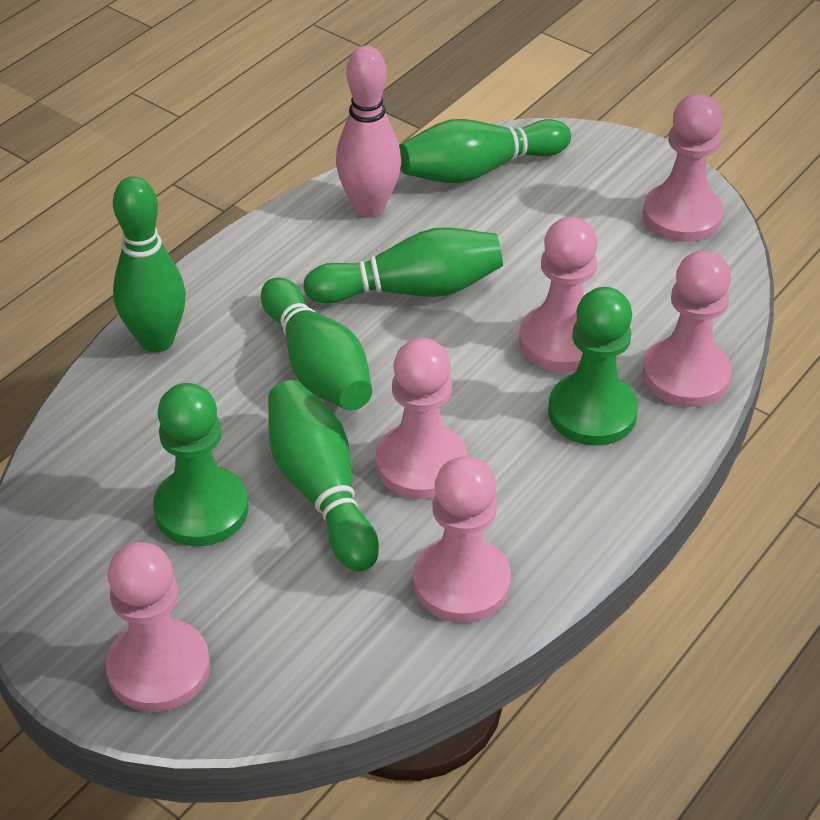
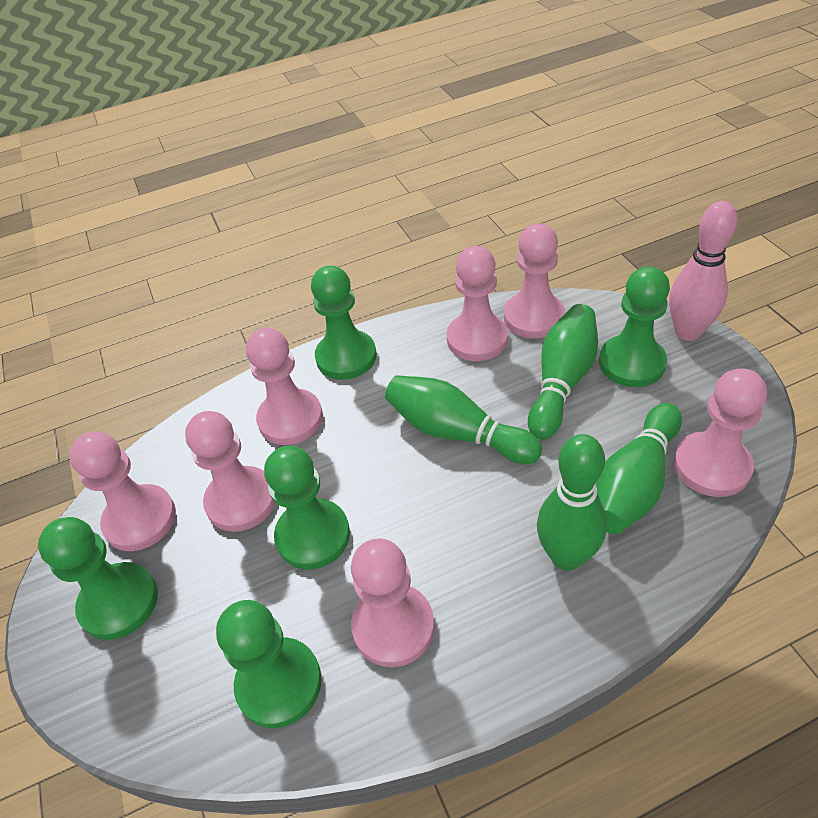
green bowling pin: [113,176,186,353] [261,277,372,411] [268,380,379,571] [303,227,503,304] [399,119,571,183] = 5 -> [385,375,542,464] [528,304,598,440] [537,434,607,570] [596,403,682,534] = 4
green pawn: [153,383,248,546] [548,287,638,446] = 2 -> [38,517,158,640] [216,600,322,728] [264,446,350,569] [311,266,376,380] [599,267,670,387] = 5
pink pawn: [106,542,210,712] [376,338,467,499] [413,456,511,623] [519,217,598,372] [643,94,724,242] [643,250,732,407] = 6 -> [69,432,176,551] [185,411,275,532] [246,328,323,445] [351,539,435,667] [447,246,508,361] [504,223,565,338] [674,368,767,497] = 7

